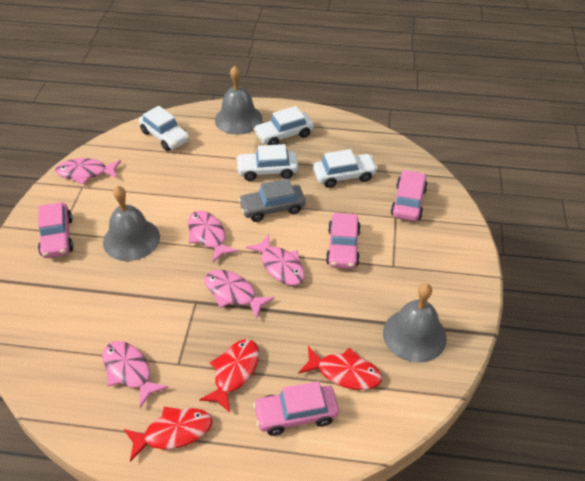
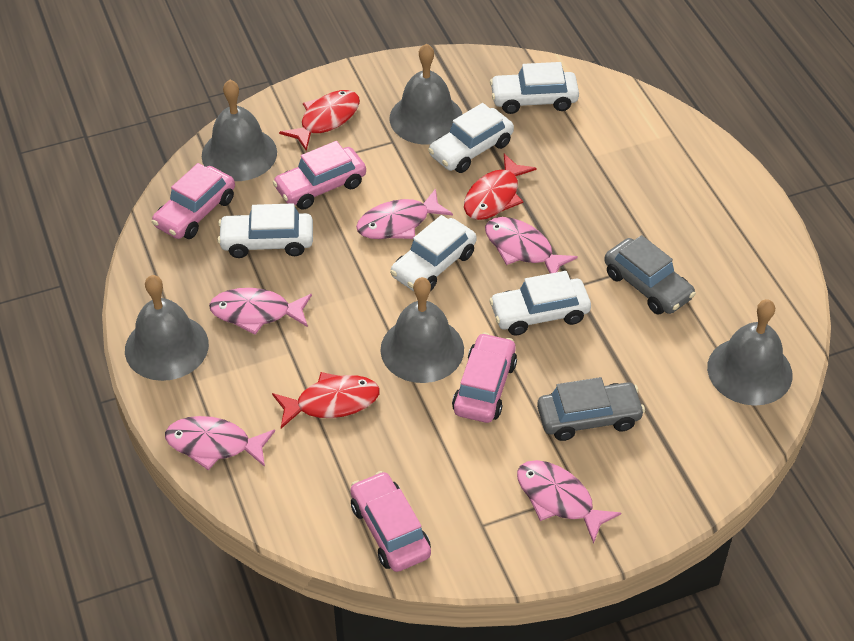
grey bell: [103,186,160,261] [215,66,262,135] [383,283,447,363] = 3 -> [125,275,209,381] [202,80,277,181] [380,277,464,383] [390,44,463,144] [707,299,792,406] = 5
grey car: [238,179,306,222] = 1 -> [537,377,645,441] [604,235,696,315] = 2
white car: [139,106,189,151] [236,144,298,181] [254,106,314,145] [313,149,378,188] = 4 -> [217,203,313,258] [390,215,476,291] [428,103,514,173] [489,271,591,335] [490,62,579,114] = 5

